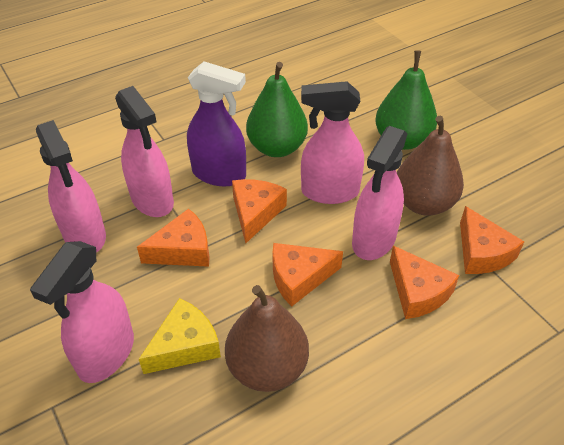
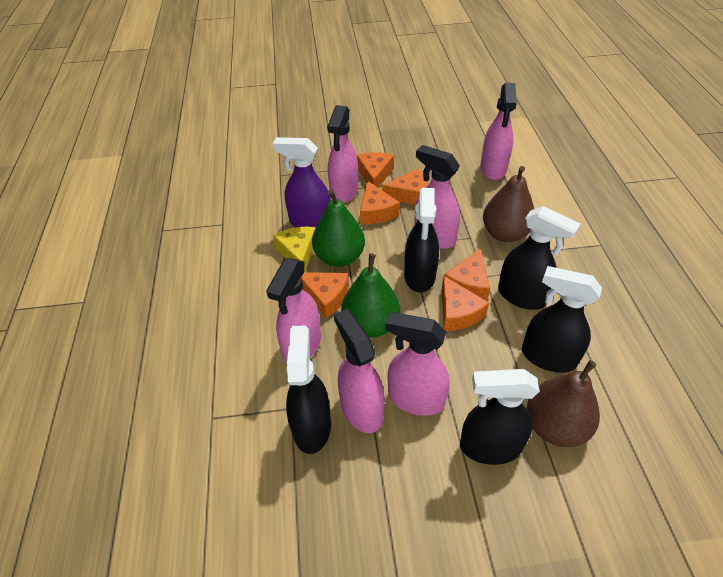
black spray bottle: none = 0 -> [286,325,331,454] [404,188,439,292] [460,369,540,465] [498,206,581,310] [522,266,602,373] = 5
orange cheese: [137,208,210,267] [232,179,287,243] [272,243,343,307] [390,246,459,319] [460,206,525,274] = 5 -> [302,272,349,318] [357,152,394,187] [360,181,400,224] [382,169,428,205] [442,276,489,331] [444,249,490,301] = 6
pink spray bottle: [30,241,134,383] [36,120,106,252] [115,86,174,217] [301,81,364,204] [352,126,408,260] = 5 -> [266,258,321,363] [327,105,358,203] [334,309,385,433] [385,312,450,416] [415,145,460,249] [481,83,517,180] = 6

